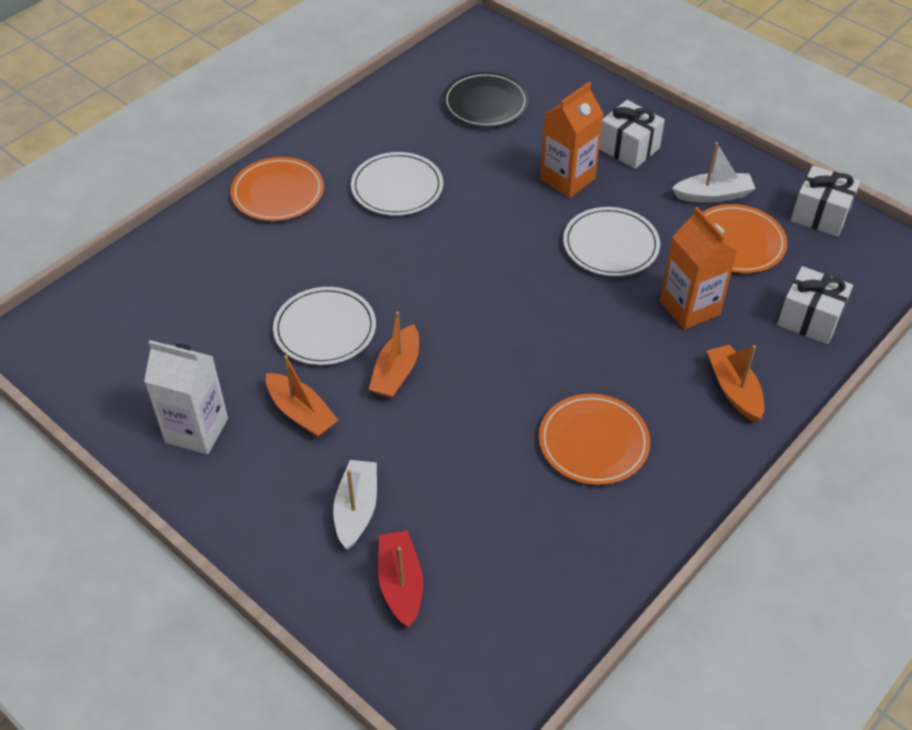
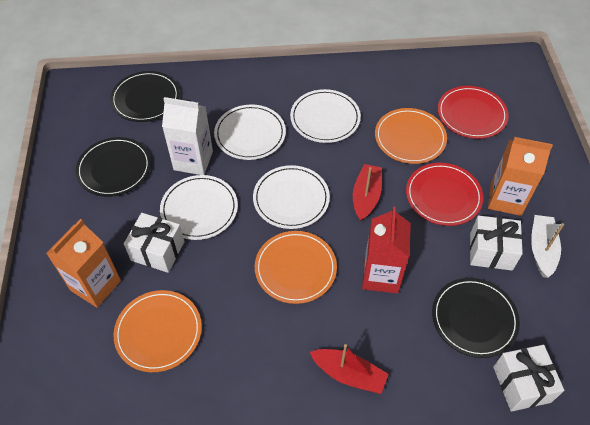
black plate: [443,72,529,128] = 1 -> [75,137,151,197] [110,71,180,122] [432,278,520,358] = 3
orange boat: [266,355,338,437] [369,311,419,398] [707,344,765,422] = 3 -> none = 0
red boat: [378,531,423,628] = 1 -> [310,344,389,394] [353,164,382,221] = 2
red carton: none = 0 -> [362,207,411,293] = 1
red plate: none = 0 -> [406,163,483,226] [438,86,509,139] = 2
white boat: [333,460,377,549] [672,142,756,203] = 2 -> [531,215,564,278] = 1
white plate: [273,287,376,365] [351,152,443,216] [563,207,660,276] = 3 -> [160,175,238,240] [214,105,286,160] [253,165,330,229] [290,89,361,143] = 4

